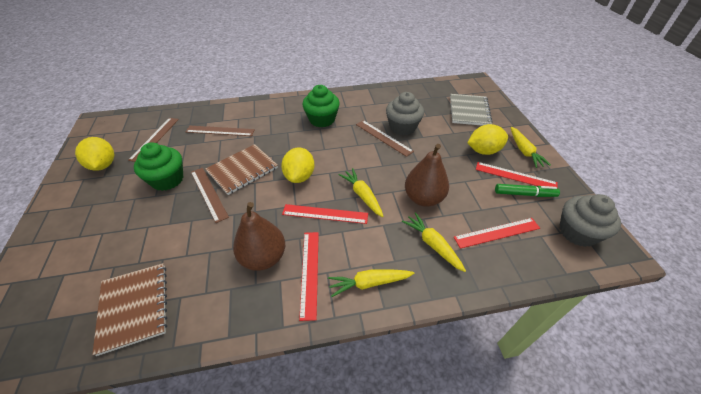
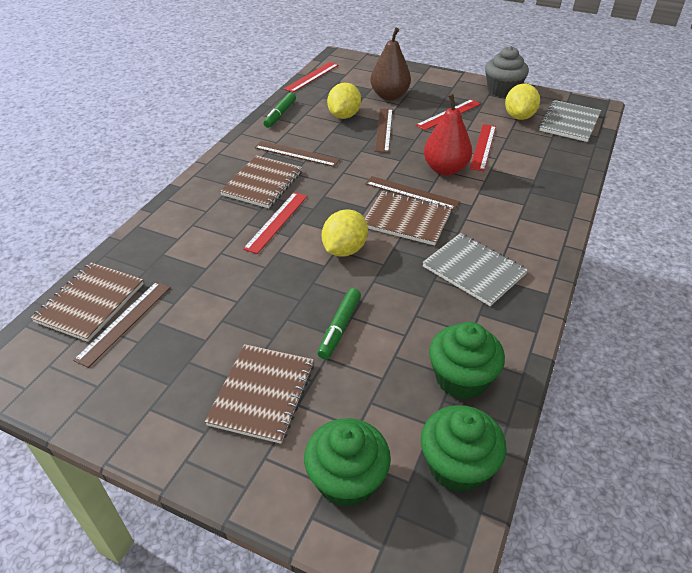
brown notebook: [92,263,167,356] [205,144,278,195] = 2 -> [31,262,144,342] [204,344,314,444] [220,155,302,208] [365,191,452,246] = 4
brown pear: [233,202,285,271] [405,144,449,207] = 2 -> [370,28,411,100] = 1
green cupcake: [134,142,184,191] [303,85,340,127] = 2 -> [304,418,391,507] [421,405,507,492] [429,322,505,399] = 3
green marker: [495,184,560,197] = 1 -> [263,93,296,128] [317,288,361,360] = 2
grey cupcake: [386,92,424,135] [559,194,621,247] = 2 -> [485,46,529,97] = 1
grey notebook: [450,94,493,126] = 1 -> [422,233,528,306] [539,100,601,142] = 2
red pear: none = 0 -> [424,93,472,176] = 1
yellow carrot: [328,269,415,297] [339,168,384,217] [402,212,466,272] [511,127,551,168] = 4 -> none = 0

